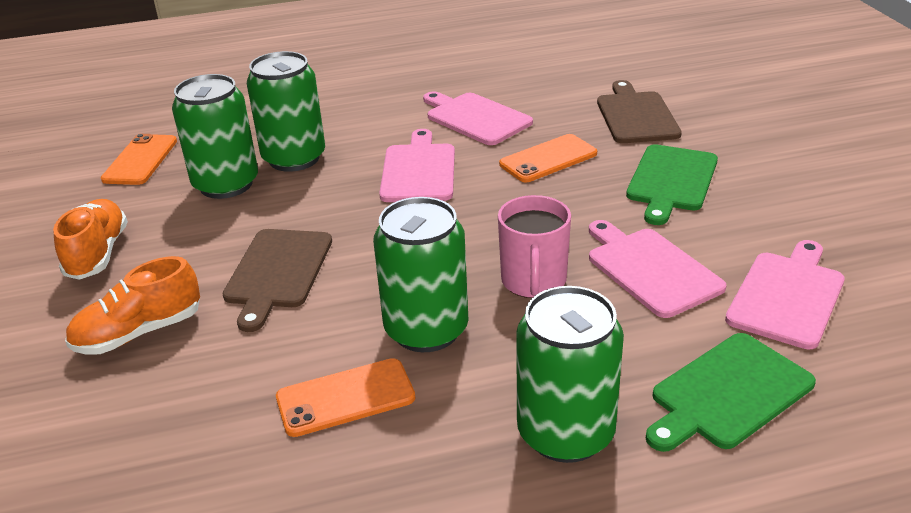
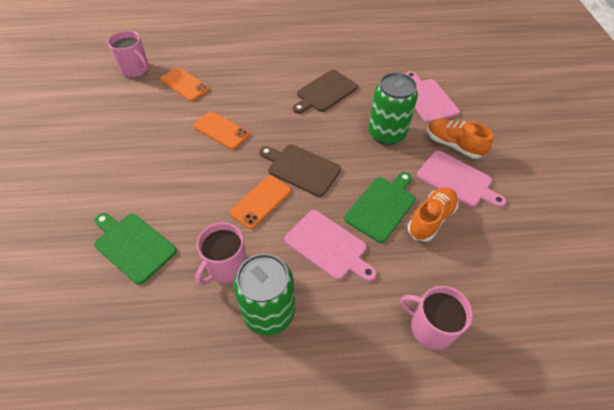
green can: [172,74,258,199] [247,51,325,172] [373,197,469,352] [516,286,624,463] = 4 -> [233,254,295,336] [368,73,418,145] = 2
pink cutting board: [379,129,455,202] [423,91,533,145] [589,220,727,318] [725,240,845,350] = 4 -> [284,210,377,282] [406,71,460,123] [417,151,506,208] = 3
pink mug: [498,195,571,298] = 1 -> [107,31,149,78] [196,222,247,285] [400,286,473,350] = 3

